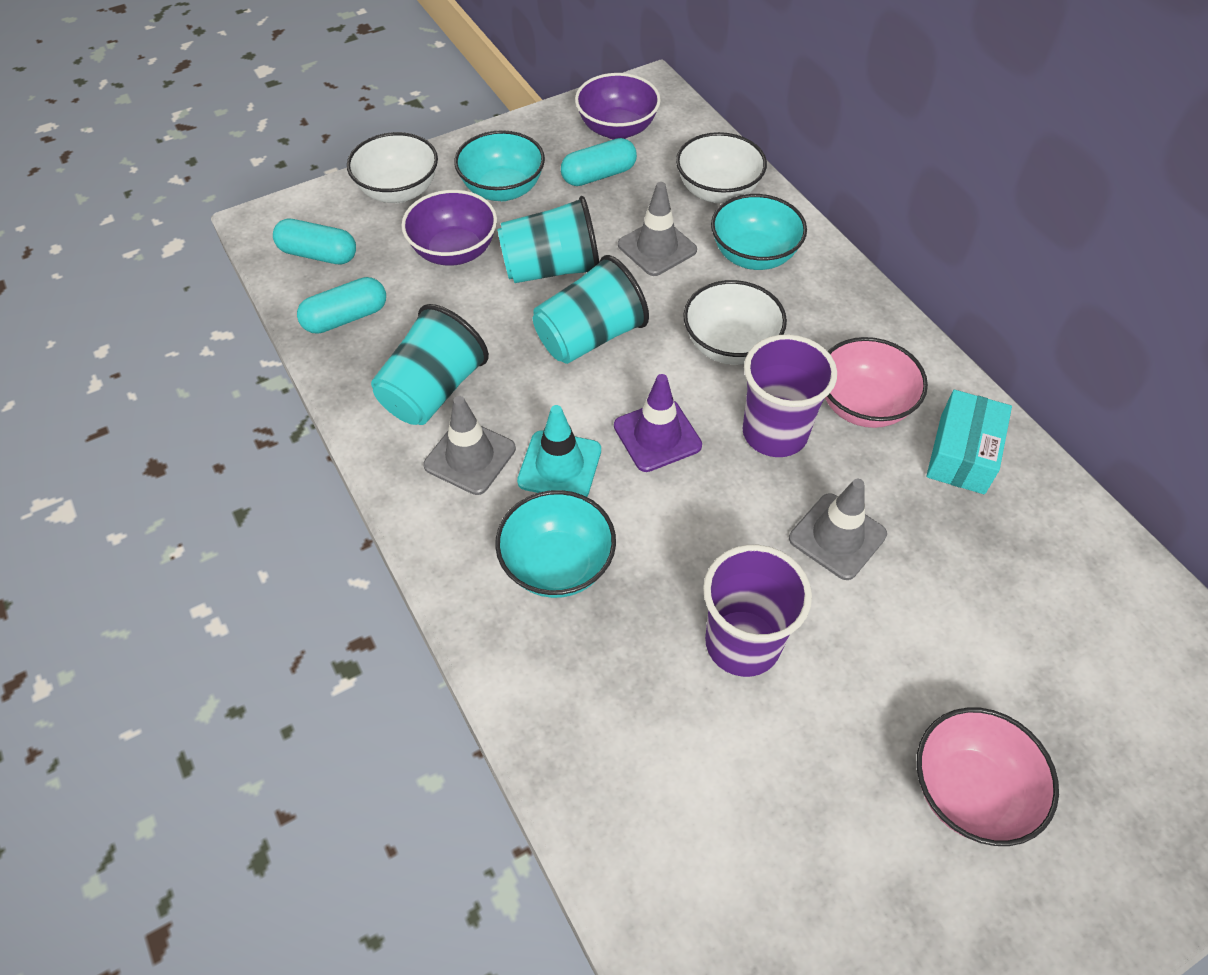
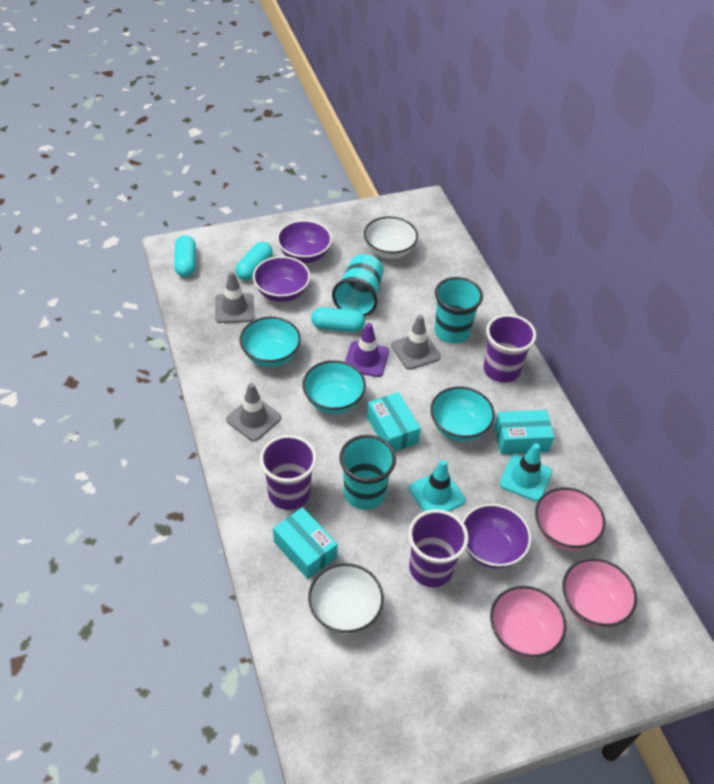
pink bowl: [825,337,928,428] [916,707,1059,846] = 2 -> [490,586,566,658] [535,487,606,550] [563,558,637,628] = 3
purple bowl: [401,190,497,266] [575,73,661,139] = 2 -> [253,256,310,302] [277,220,332,263] [462,504,531,568] = 3
purple cup: [703,545,812,677] [742,334,837,457] = 2 -> [260,435,317,510] [408,509,469,587] [484,314,537,383] = 3
turquoise box: [926,390,1012,494] = 1 -> [273,507,338,579] [367,392,421,451] [494,410,554,454] = 3
turquoise traffic cone: [517,405,601,497] = 1 -> [409,460,466,512] [500,443,552,502] = 2
white bowl: [347,132,438,203] [676,132,767,203] [683,280,787,365] = 3 -> [308,563,384,634] [364,216,418,259] = 2

